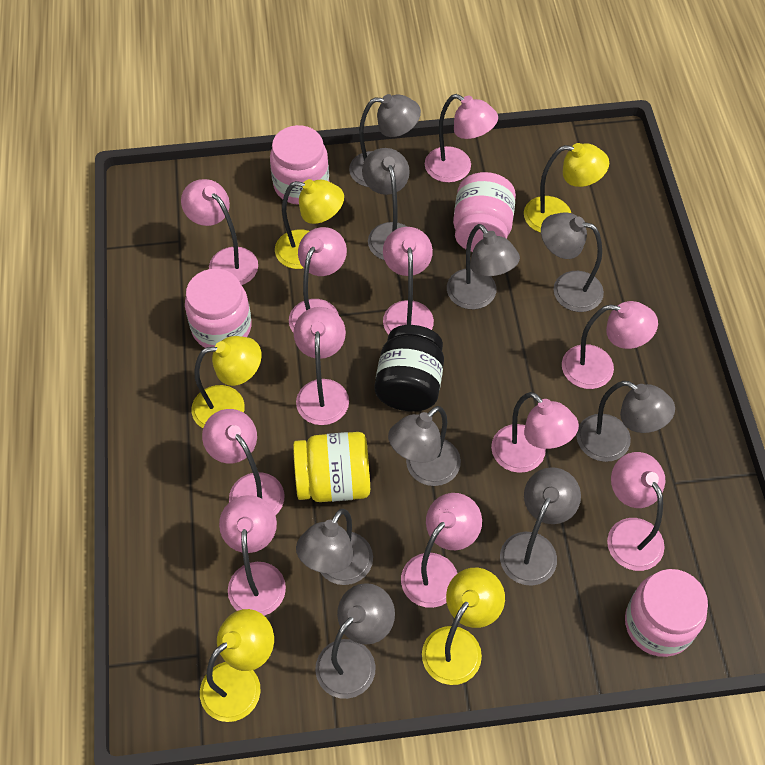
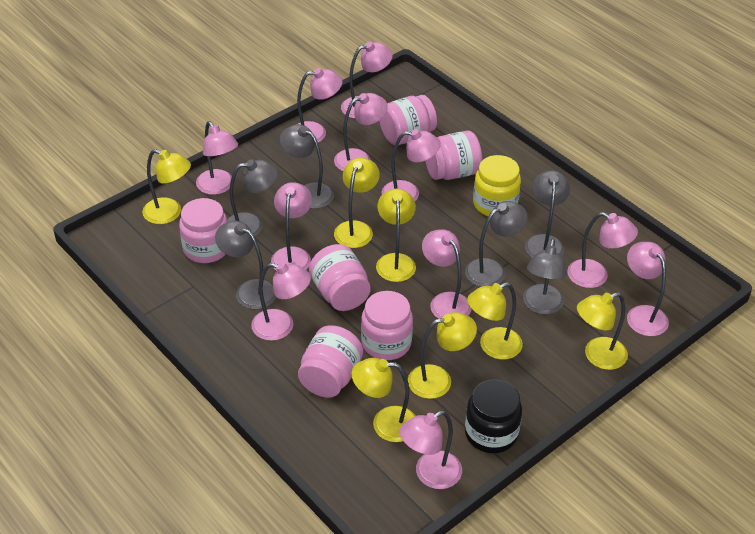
grey lamp: [296,509,373,585] [315,583,395,699] [349,94,421,187] [362,148,410,260] [388,406,461,486] [447,224,520,309] [500,467,581,586] [541,212,604,312] [576,381,675,462] = 9 -> [215,221,276,309] [227,159,278,237] [280,124,334,209] [465,201,528,287] [523,239,567,315] [525,170,570,258] = 6
pink jar: [185,269,252,348] [270,125,329,205] [453,172,516,252] [625,569,708,657] = 4 -> [179,198,228,263] [298,326,363,398] [309,244,371,311] [361,291,413,360] [379,95,437,145] [426,131,483,180] = 6
yellow lamp: [191,336,262,428] [200,609,274,722] [275,179,344,269] [422,568,505,685] [524,143,609,233] = 5 -> [142,149,191,224] [334,157,380,248] [352,358,415,442] [376,189,416,282] [408,312,477,399] [467,282,523,360] [577,292,628,370] = 7

